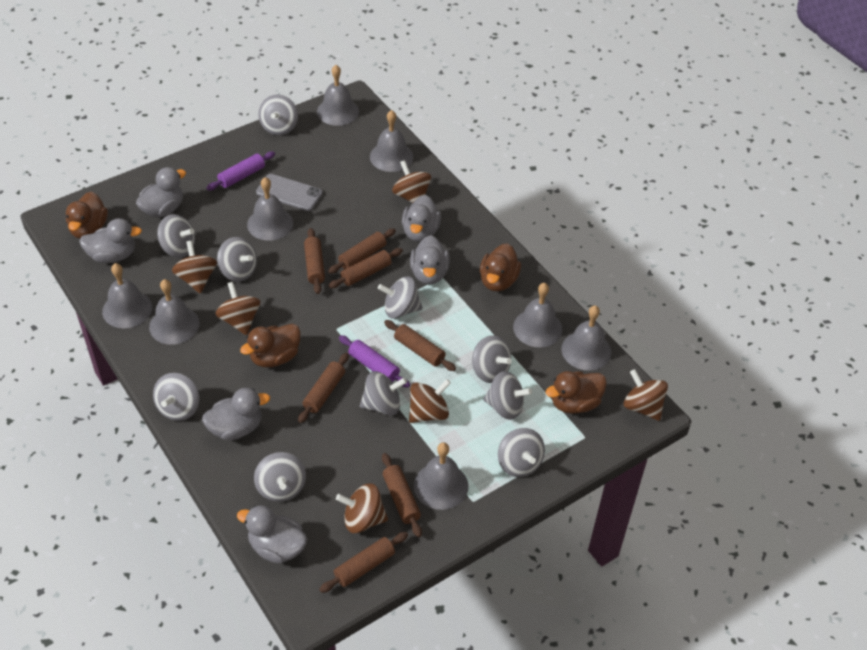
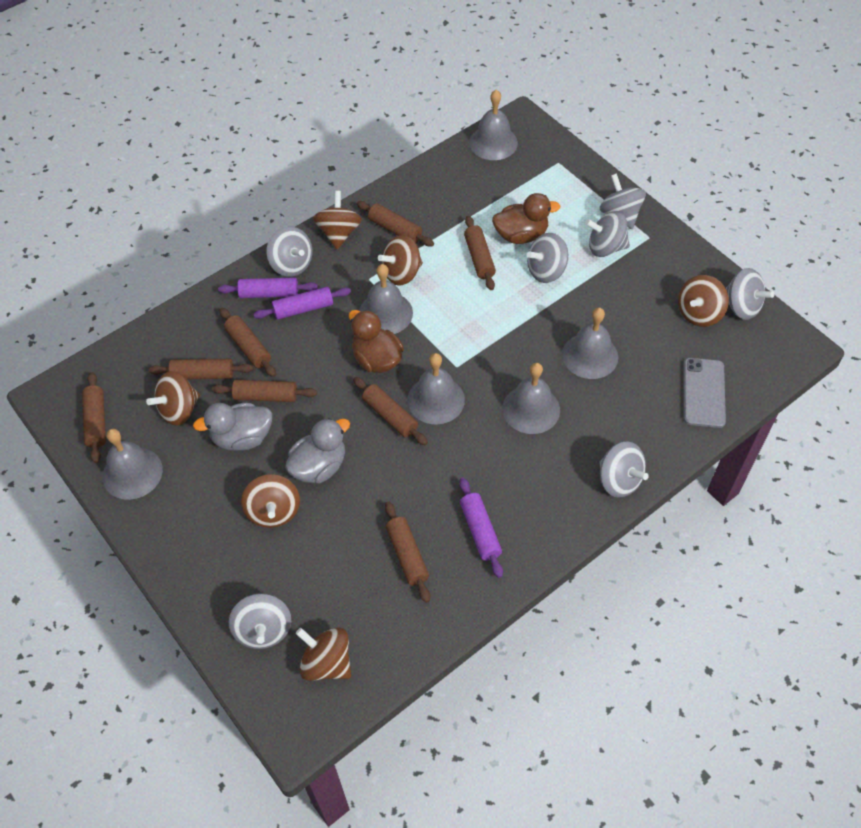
brown duck: [66,191,108,238] [240,324,301,367] [480,243,521,291] [545,371,607,414] = 4 -> [349,310,404,373] [492,193,560,244] = 2
brown rolling pin: [298,353,349,423] [304,228,325,294] [319,532,408,593] [328,228,396,274] [328,248,403,288] [382,453,422,537] [384,320,456,371] = 7 -> [82,372,106,463] [149,359,254,379] [212,380,317,402] [220,308,276,377] [353,377,428,445] [357,201,434,246] [385,501,430,603] [464,216,496,290] = 8
grey bell: [102,263,152,328] [149,279,200,345] [247,177,293,241] [317,65,359,126] [370,110,413,172] [414,442,468,510] [513,283,562,347] [561,306,611,371] = 8 -> [102,429,163,500] [359,264,413,334] [407,353,465,425] [469,90,518,160] [502,363,560,434] [562,308,618,379] = 6
grey duck: [79,218,142,263] [136,167,186,217] [202,388,270,440] [237,506,307,564] [402,195,441,242] [410,235,450,284] = 6 -> [193,403,272,451] [285,418,350,484] = 2
grey spinning top: [153,373,199,421] [157,214,195,258] [217,237,257,282] [254,452,306,502] [258,95,298,135] [360,371,407,416] [378,276,423,319] [472,335,512,383] [483,371,532,420] [498,428,545,477] = 10 -> [229,593,291,649] [266,226,312,277] [527,233,568,283] [585,211,630,257] [599,173,646,229] [599,441,649,498] [726,268,775,320] = 7
purple rolling pin: [207,151,275,190] [339,335,410,388] = 2 -> [218,278,318,298] [253,287,351,319] [459,478,503,578] = 3

